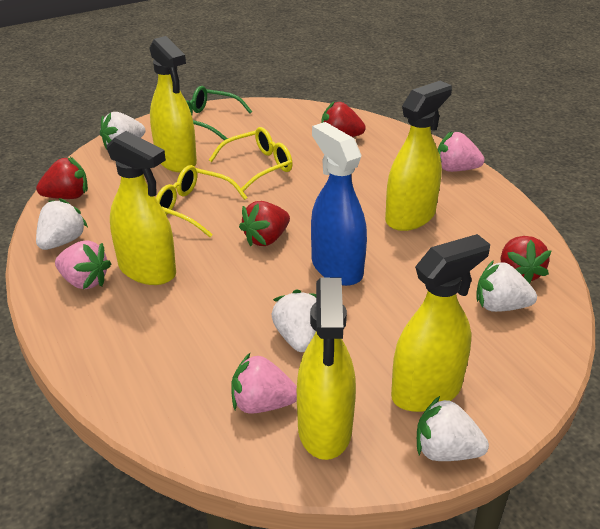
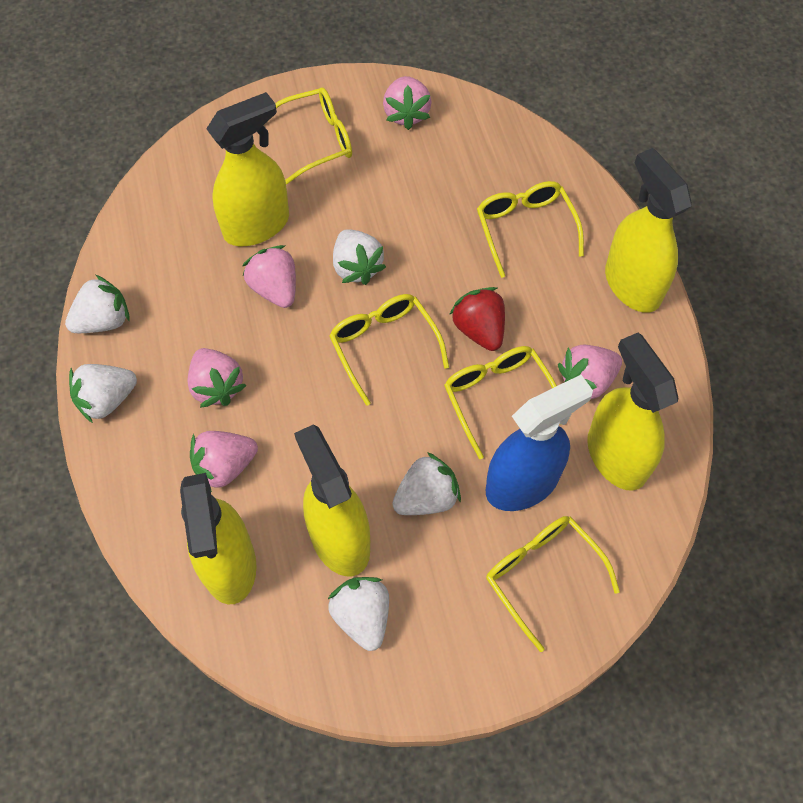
green glasses: [186,86,252,140] = 1 -> none = 0
pink strawberry: [55,240,111,289] [232,353,297,413] [438,132,485,172] = 3 -> [187,348,247,408] [190,431,258,492] [242,245,296,308] [383,76,432,130] [558,345,622,399] = 5
red strawberry: [36,157,88,199] [239,201,290,246] [322,101,366,137] [500,236,551,284] = 4 -> [449,287,505,351] = 1
yellow glasses: [156,165,248,237] [209,127,293,192] = 2 -> [275,88,352,184] [329,294,449,406] [444,346,561,459] [477,181,584,278] [486,516,620,652] = 5

